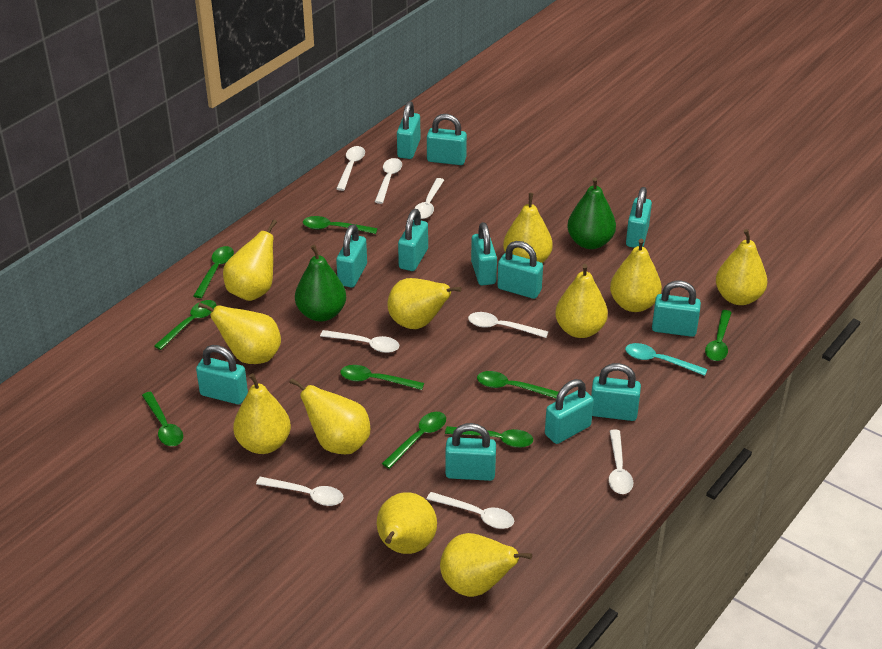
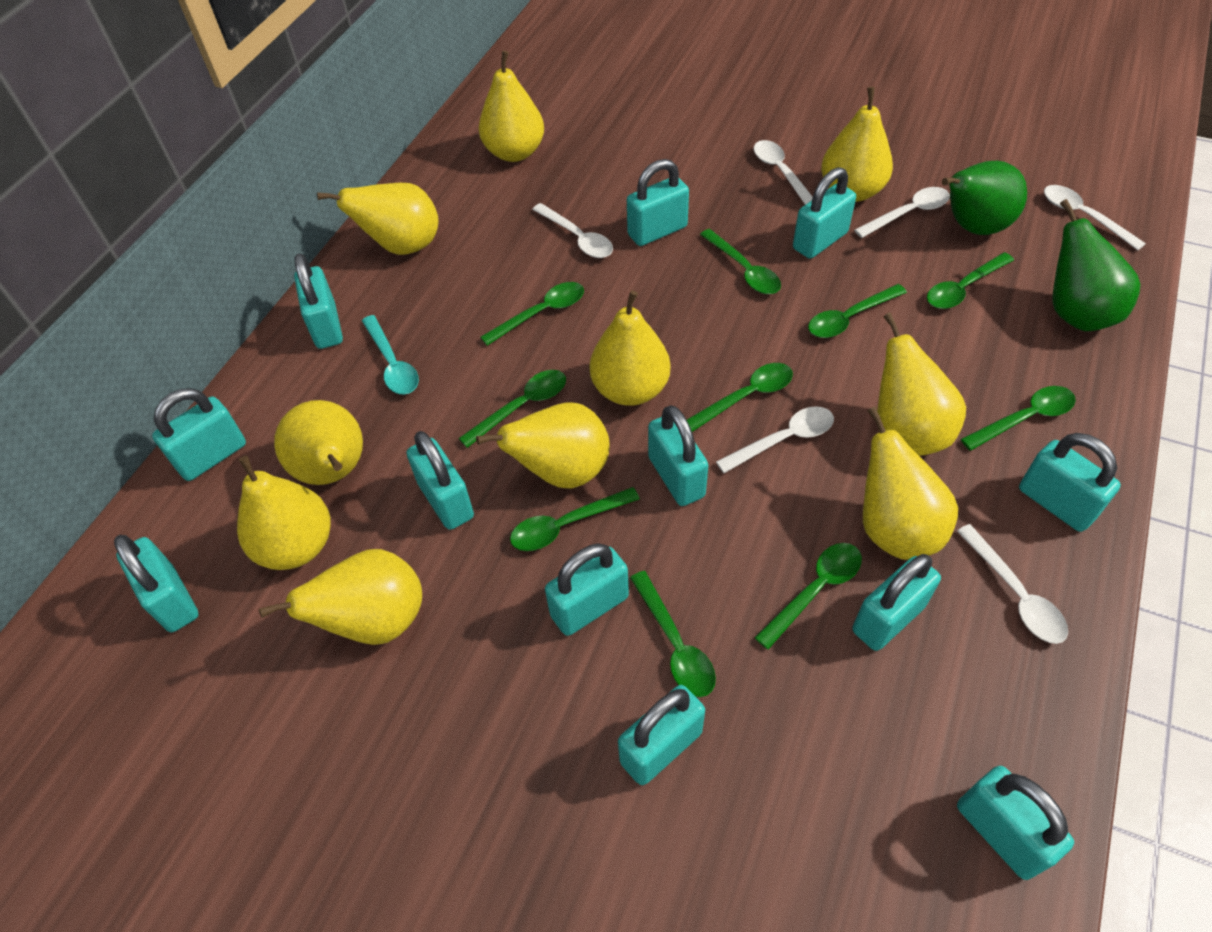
green spoon: [142,392,183,446] [154,300,216,350] [193,246,234,298] [303,216,378,234] [340,365,424,390] [382,412,446,469] [445,426,533,448] [477,371,559,398] [705,310,732,361] = 9 -> [459,370,566,448] [480,282,584,346] [510,487,640,551] [630,571,716,697] [687,363,793,432] [700,229,781,294] [755,543,862,650] [808,284,907,338] [927,252,1014,309] [961,386,1076,451] = 10
white spoon: [256,477,344,506] [320,330,399,353] [336,146,365,191] [375,158,402,204] [414,178,444,219] [427,492,514,529] [468,312,549,338] [609,430,633,494] = 8 -> [532,203,613,258] [716,406,834,473] [754,140,813,205] [854,187,950,238] [957,524,1068,644] [1044,185,1146,250] = 6
yellow pear: [198,302,281,364] [223,219,277,301] [233,373,291,454] [289,378,370,454] [377,492,437,554] [387,278,462,329] [440,533,532,597] [503,193,553,263] [555,264,608,338] [610,238,662,312] [716,229,767,305] = 11 -> [237,456,331,570] [259,549,422,645] [274,400,363,485] [317,183,438,255] [476,402,610,489] [479,50,544,162] [590,290,671,406] [821,87,893,202] [863,406,958,560] [877,312,966,456] = 10

